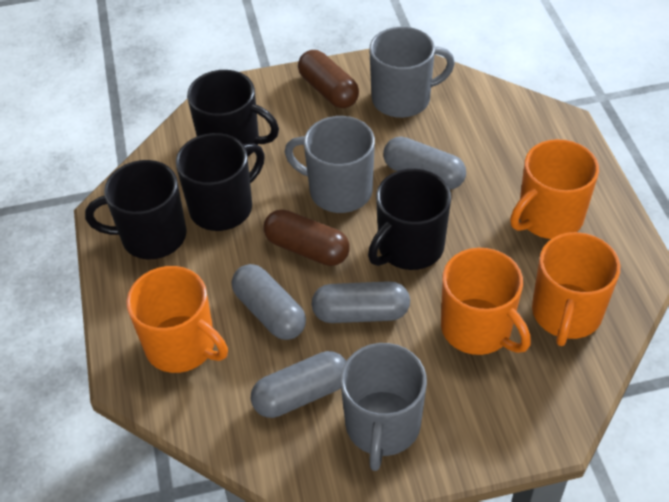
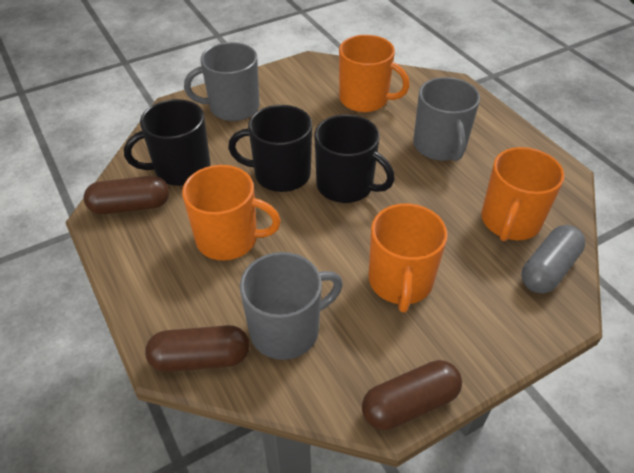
black mug: [85,160,187,259] [176,133,265,231] [187,70,279,157] [368,169,451,270] = 4 -> [124,99,211,186] [228,105,312,192] [314,114,395,203] = 3
brown capsule: [263,210,350,266] [298,50,359,108] = 2 -> [84,176,169,214] [145,325,250,372] [362,360,462,430] = 3
grey capsule: [232,264,306,340] [251,351,346,418] [312,281,410,323] [383,137,466,190] = 4 -> [522,225,585,293] = 1

